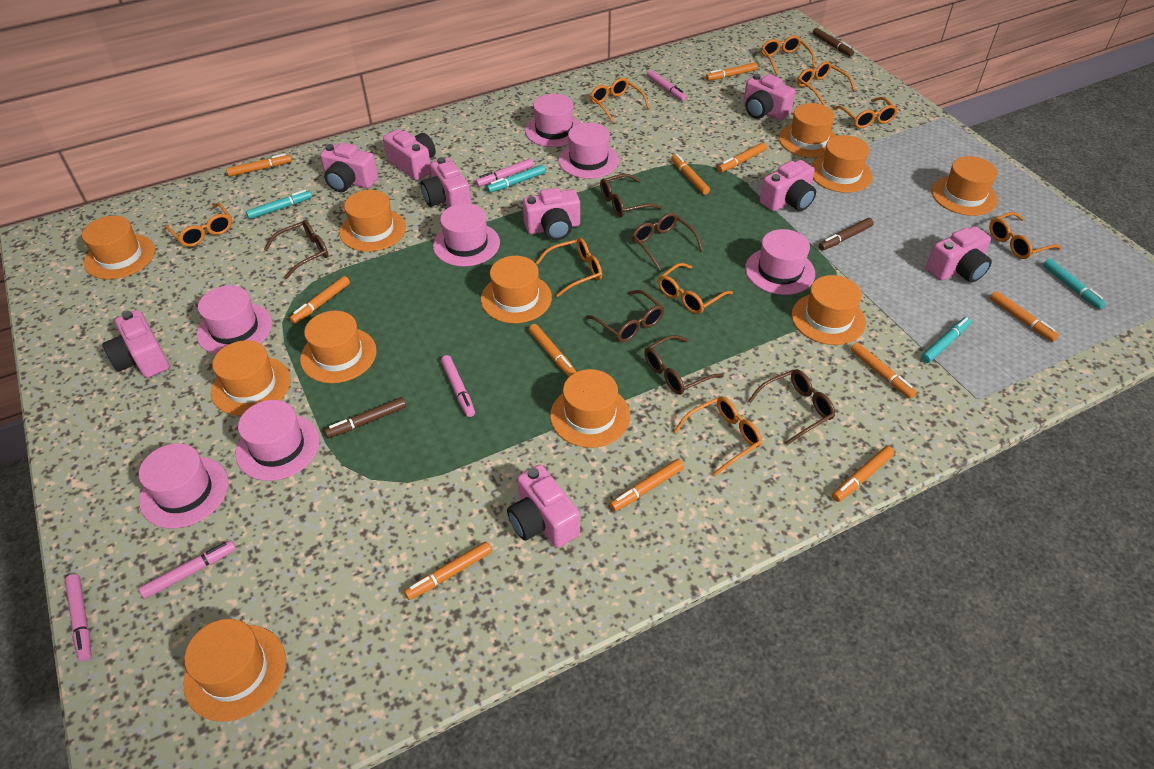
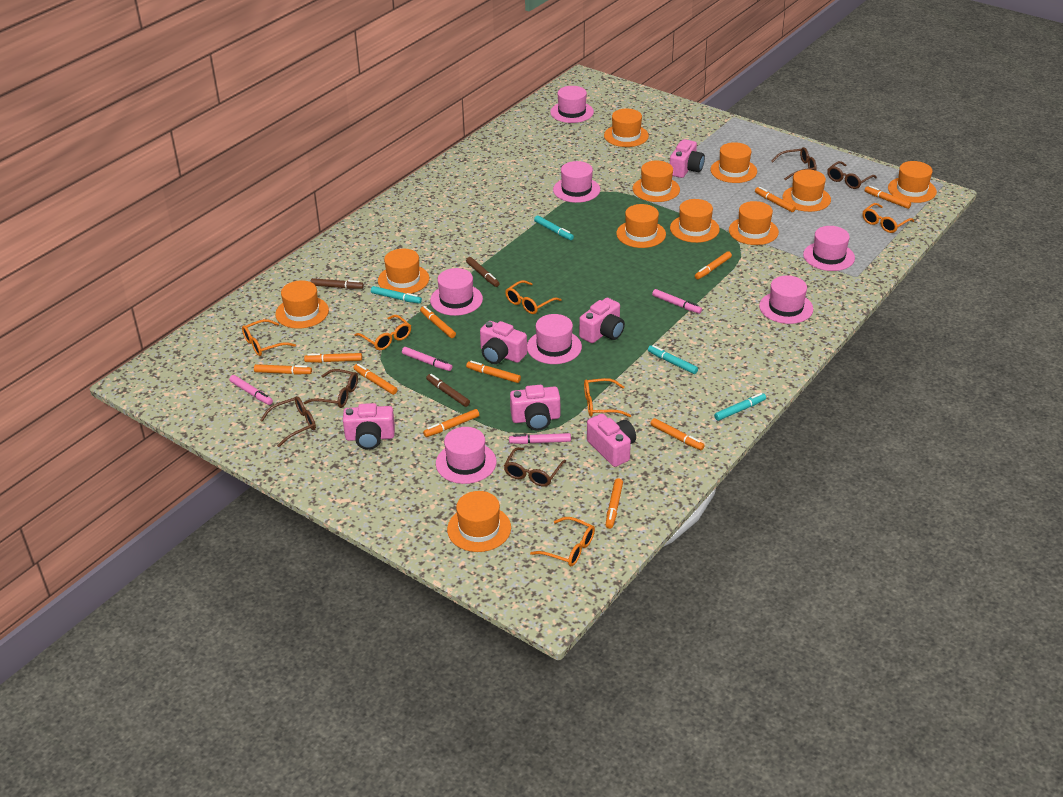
brown glasses: [264,220,328,279] [586,290,664,342] [600,174,662,217] [632,213,703,271] [644,335,724,395] [748,369,835,445] = 6 -> [260,396,316,447] [304,369,358,408] [504,447,566,487] [771,147,817,180] [827,161,877,189] = 5
orange glasses: [165,203,232,247] [536,238,602,297] [590,78,650,123] [658,263,733,314] [674,396,762,476] [761,36,815,75] [797,61,856,105] [833,97,898,128] [989,212,1061,259] = 9 -> [242,319,296,356] [354,315,411,350] [505,280,561,314] [530,517,595,566] [584,378,631,417] [862,203,914,233] = 6
pink camera: [102,310,169,378] [320,142,378,192] [383,129,436,180] [421,157,471,208] [507,465,580,548] [523,188,580,240] [743,74,795,120] [760,160,816,211] [926,226,992,283] = 9 -> [343,403,395,450] [480,321,527,364] [510,385,560,430] [579,298,625,343] [587,414,636,467] [670,139,705,178] = 6
pink marker: [65,574,91,662] [139,540,236,599] [441,355,475,417] [475,159,534,187] [647,70,687,101] = 5 -> [229,375,273,405] [402,347,452,371] [509,433,571,444] [652,289,702,314] = 4

